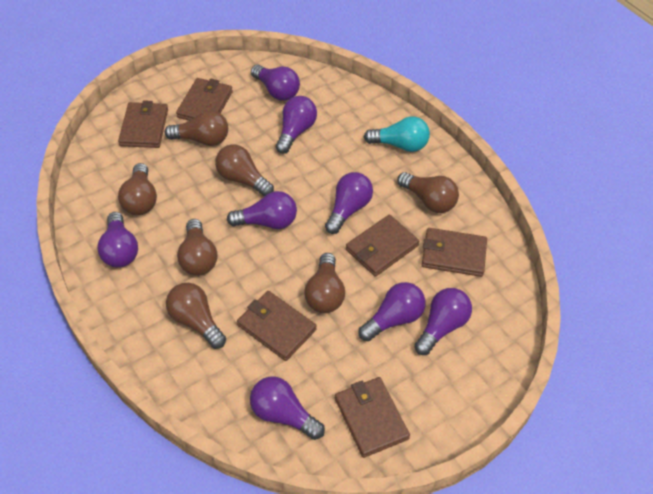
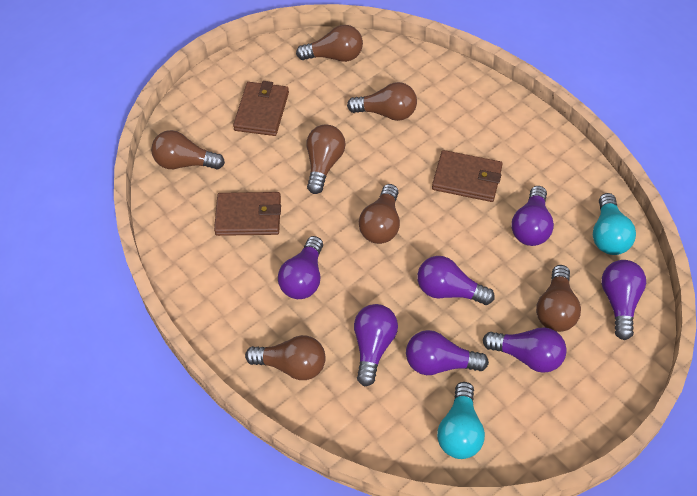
brown wallet: [118,100,168,148] [176,78,233,121] [237,291,317,361] [335,377,410,458] [346,215,419,277] [422,228,487,277] = 6 -> [214,192,281,236] [233,81,289,136] [432,150,503,202] = 3
purple light bulb: [97,212,138,268] [227,191,297,229] [250,377,325,440] [251,65,300,101] [276,96,317,154] [325,172,373,234] [358,282,425,341] [414,288,472,355] = 8 -> [278,236,323,299] [354,304,398,386] [406,330,489,375] [417,256,495,305] [483,327,567,373] [511,186,554,246] [601,260,646,340] = 7
turquoise light bulb: [364,117,430,152] = 1 -> [437,382,485,459] [593,193,636,255] = 2

